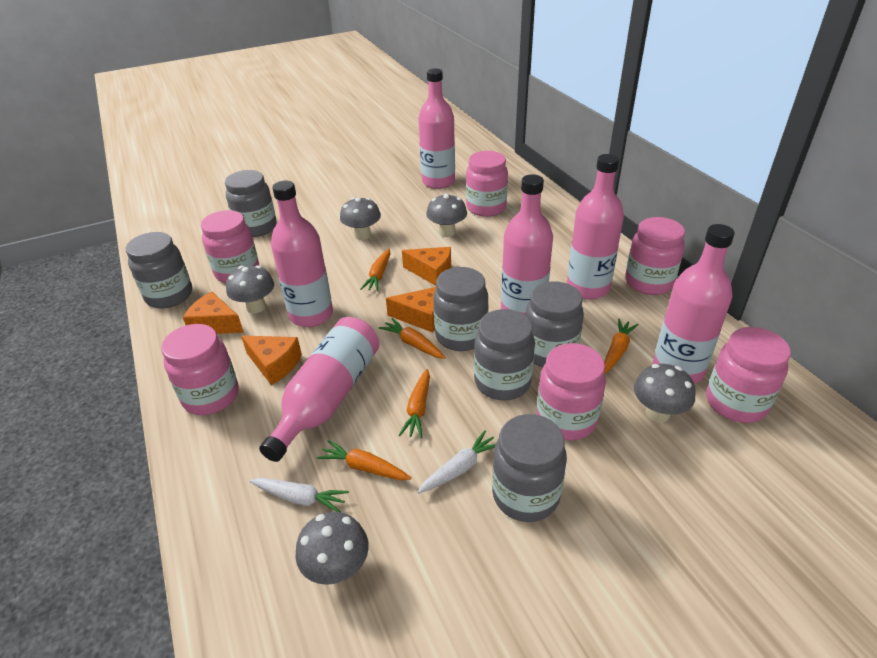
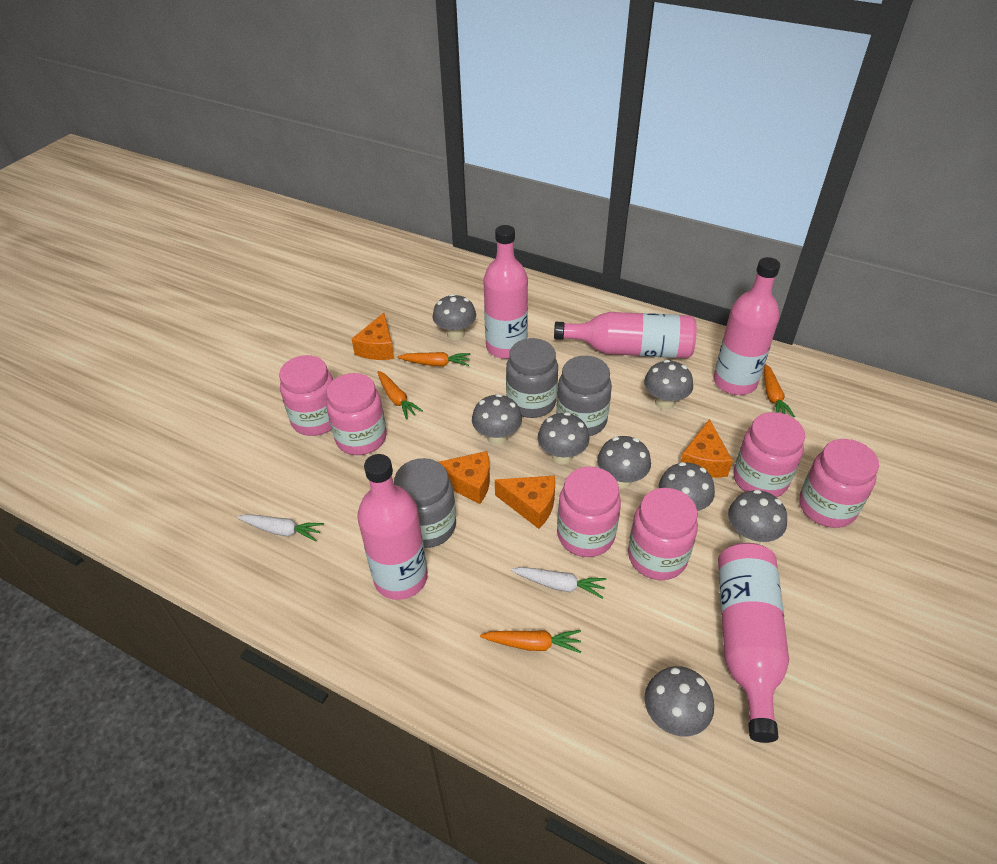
grey jar: [126,232,192,308] [225,170,277,237] [433,267,488,351] [474,309,535,401] [492,414,567,522] [526,281,584,367] = 6 -> [394,458,456,548] [506,338,558,418] [556,356,612,436] = 3
grey mushroom: [226,265,274,314] [295,512,369,585] [340,197,381,240] [426,193,467,237] [634,364,695,423] = 5 -> [433,294,476,340] [472,394,522,445] [538,412,589,464] [597,436,651,489] [644,360,693,410] [644,666,714,736] [658,462,715,511] [728,489,787,544] = 8
orange carrot: [317,440,412,480] [361,249,391,291] [379,318,446,359] [399,369,430,438] [604,319,638,374] = 5 -> [377,371,423,419] [397,352,470,366] [480,630,581,653] [764,364,795,417] = 4
pink bottle: [259,317,379,462] [271,181,333,327] [418,69,455,189] [501,174,553,316] [567,154,624,299] [653,224,735,384] = 6 -> [357,454,428,600] [483,225,528,359] [554,312,697,358] [714,257,780,395] [718,543,789,743] = 5

